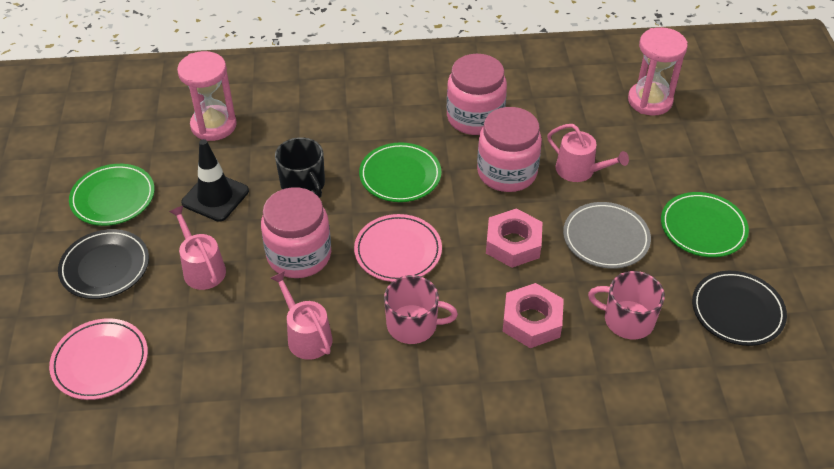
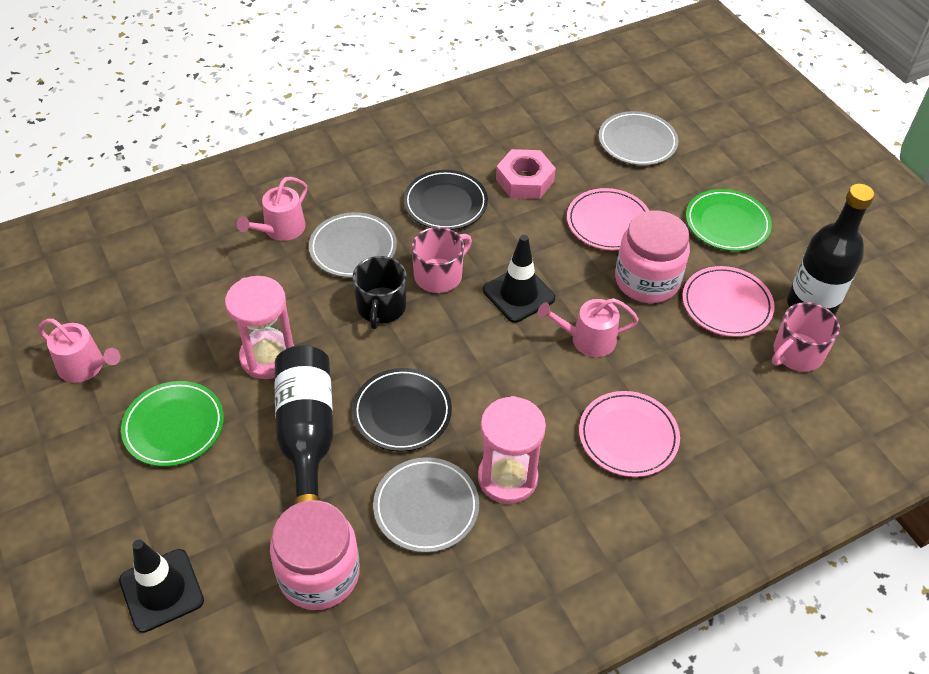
black bottle: none = 0 -> [275,345,334,505] [787,184,875,315] = 2
black traffic cone: [181,139,249,222] = 1 -> [119,539,204,633] [483,235,555,323] = 2
green plate: [69,164,155,226] [359,142,441,202] [661,192,749,257] = 3 -> [121,381,224,467] [686,189,772,251] = 2
grey plate: [563,202,651,269] = 1 -> [309,212,397,278] [373,457,479,553] [599,111,678,165] = 3
pink jar: [261,187,331,278] [447,54,507,135] [477,107,542,192] = 3 -> [270,500,360,610] [615,211,690,303] = 2
pink nut: [486,208,543,268] [503,283,564,348] = 2 -> [496,149,556,199] = 1
pink plate: [49,318,148,400] [354,214,442,282] = 2 -> [567,188,649,250] [579,391,680,477] [683,266,775,337] = 3

